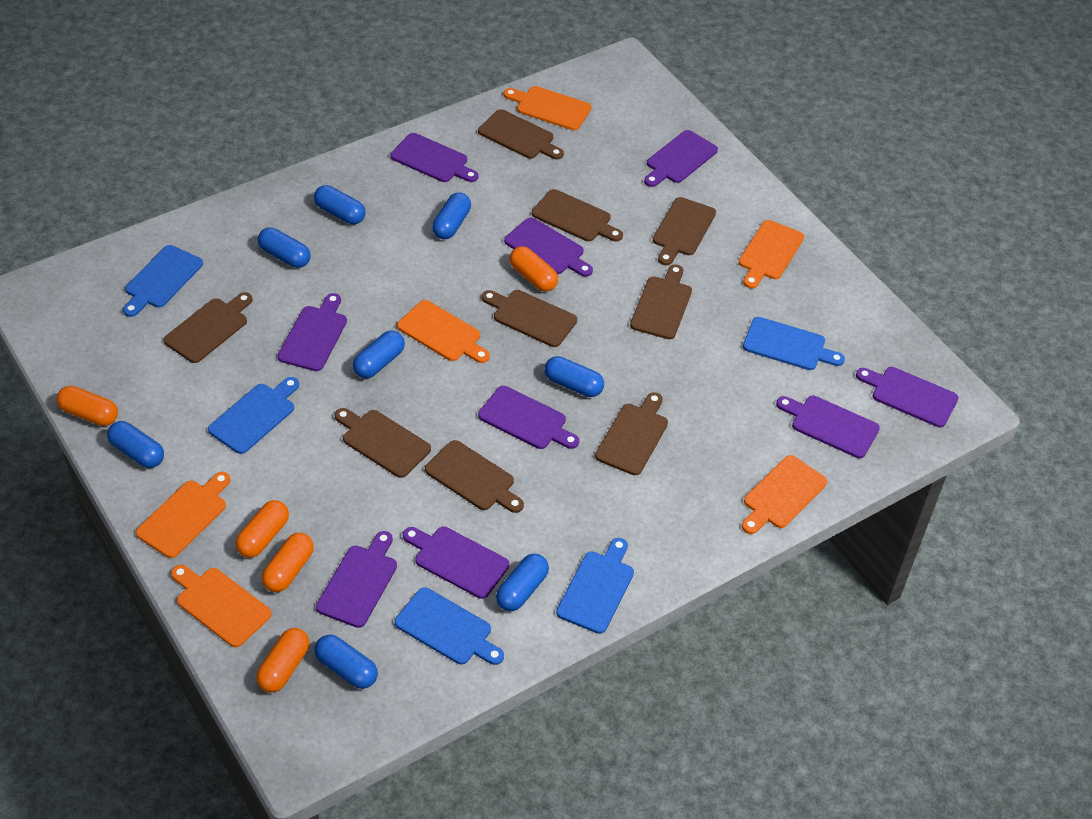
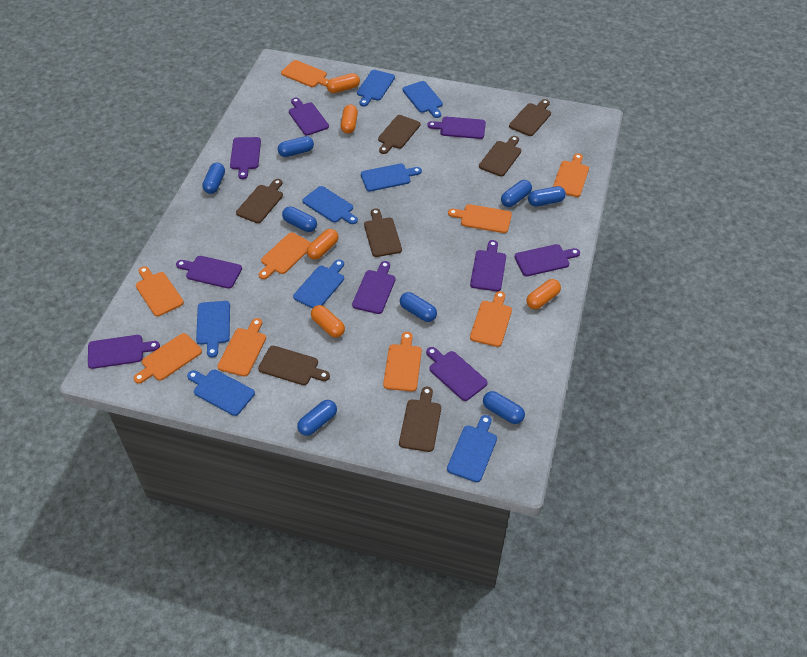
blue cutting board: [123,245,203,317] [208,377,299,454] [395,587,504,665] [556,538,634,634] [743,317,845,370] = 5 -> [187,370,255,416] [196,301,230,358] [293,259,344,309] [303,186,358,224] [357,70,395,106] [361,163,422,192] [402,81,443,118] [447,415,497,482] = 8
brown cutting board: [164,292,253,363] [335,408,431,478] [425,440,524,513] [478,109,564,160] [482,290,577,347] [532,189,623,242] [595,392,668,475] [630,265,692,339] [653,197,716,266] = 9 -> [236,179,283,223] [258,346,330,385] [364,208,402,257] [378,115,420,154] [399,387,441,452] [479,136,521,176] [509,99,551,136] = 7
orange cutting board: [136,472,231,558] [171,565,272,647] [397,300,490,363] [504,86,592,130] [739,220,804,289] [742,455,827,534] = 6 -> [133,333,202,384] [136,266,184,317] [217,318,266,377] [259,232,311,279] [281,60,329,87] [383,332,422,392] [448,204,512,233] [470,291,512,347] [553,153,589,197] = 9

